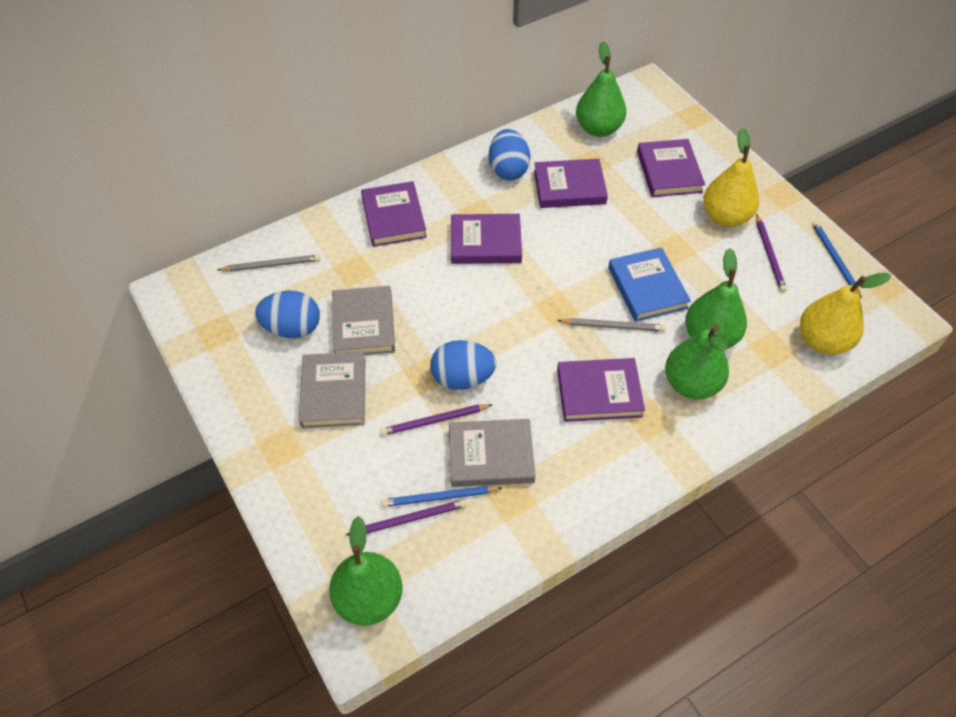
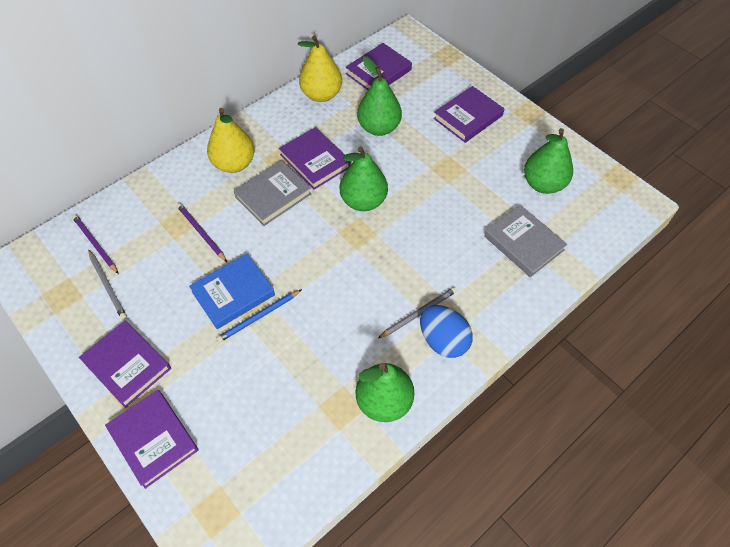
blue egg: [255,291,320,338] [430,340,497,390] [489,129,530,180] = 3 -> [420,305,473,358] = 1
blue pencil: [381,486,503,507] [812,221,862,298] = 2 -> [216,289,302,343] = 1
grey book: [299,352,365,428] [332,286,395,355] [449,419,535,487] = 3 -> [234,160,312,226] [484,205,567,277] = 2
purple pencil: [346,499,467,536] [380,404,493,436] [756,214,787,292] = 3 -> [72,214,118,274] [177,203,227,262] = 2

